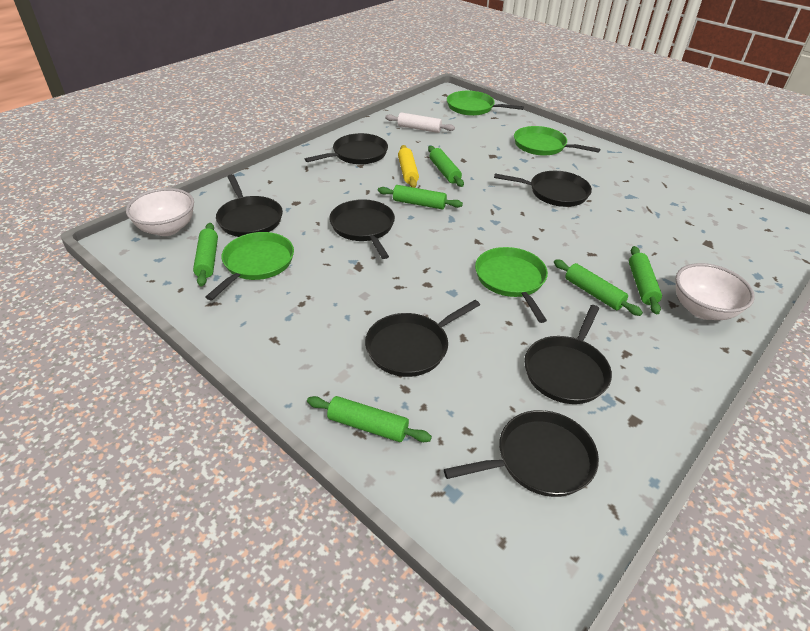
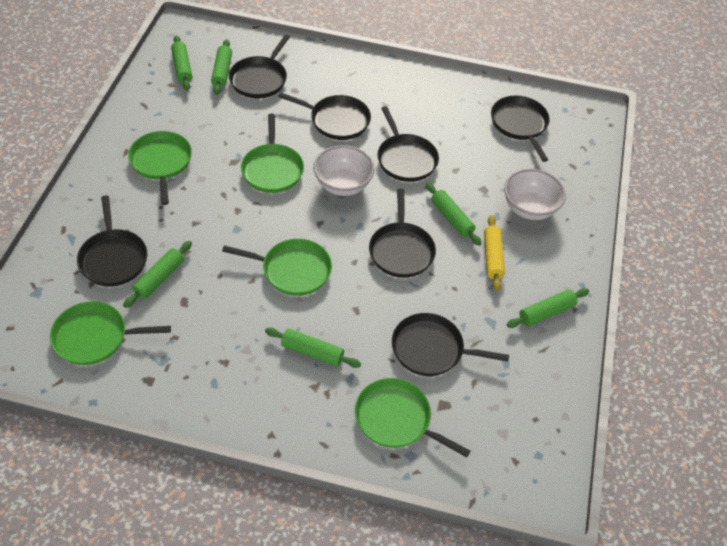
green pan: [206,232,294,300] [447,91,524,116] [475,247,548,323] [514,126,600,156] = 4 -> [50,301,171,365] [128,131,192,205] [222,239,332,296] [241,114,304,193] [355,378,471,458] = 5
white rolling pin: [385,112,455,133] = 1 -> none = 0

